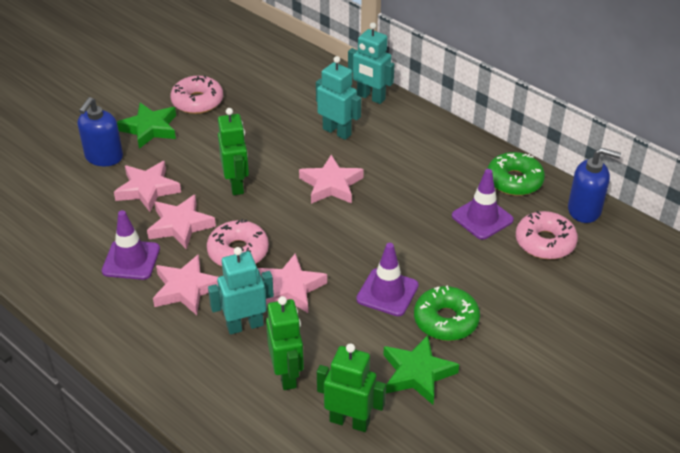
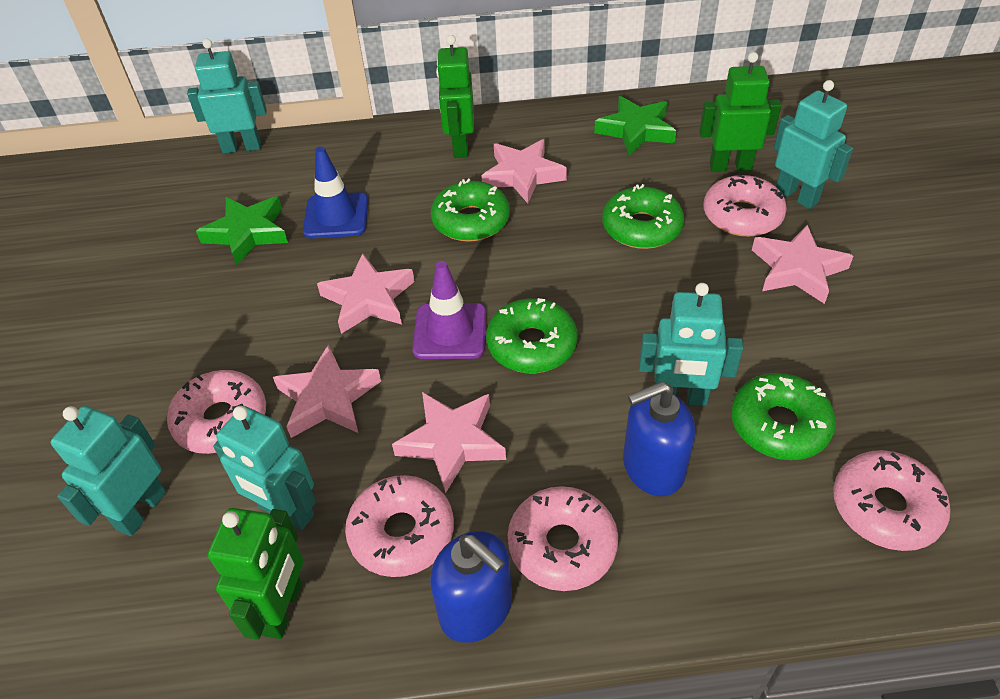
blue traffic cone: none = 0 -> [303,147,369,238] = 1
green donut: [414,285,480,341] [487,152,545,196] = 2 -> [431,178,510,242] [486,298,577,373] [602,184,684,249] [731,373,836,460] = 4
pink donut: [170,75,223,114] [207,219,269,266] [516,211,578,259] = 3 -> [167,370,266,454] [345,475,454,577] [508,486,618,591] [704,174,787,237] [833,450,951,551] = 5
purple traffic cone: [102,210,160,280] [356,243,419,316] [452,169,514,240] = 3 -> [412,261,486,359] = 1
turquoise robot: [208,247,274,335] [316,56,361,140] [348,23,395,104] = 3 -> [51,406,166,536] [187,39,267,153] [213,406,316,530] [639,283,743,406] [774,80,853,209] = 5

